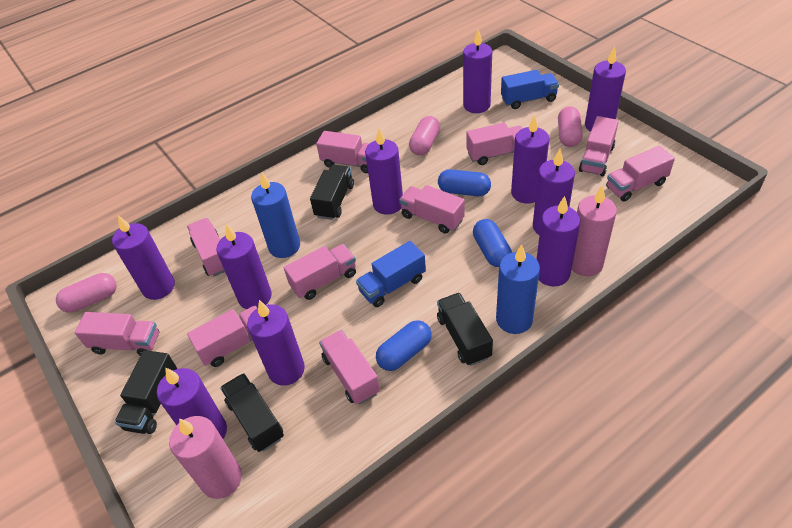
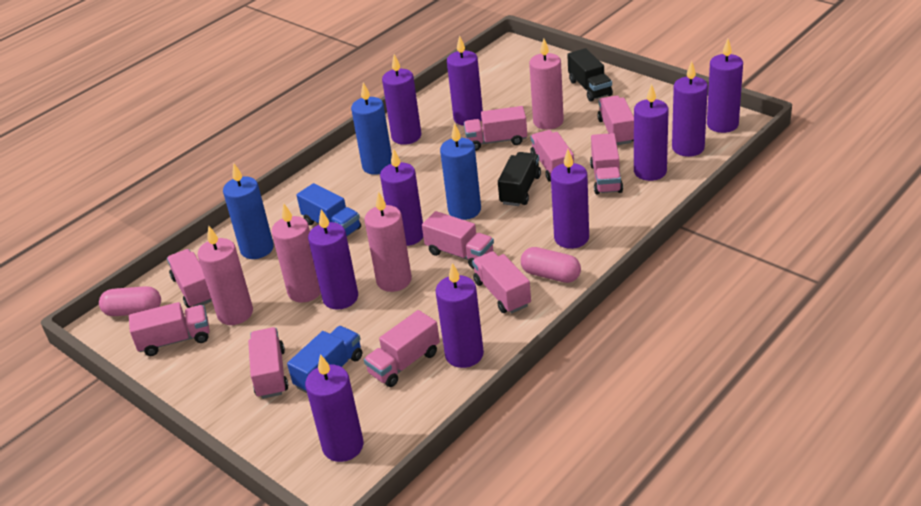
black truck: [115,350,177,434] [220,373,284,452] [310,165,354,220] [437,293,493,366] = 4 -> [498,152,541,206] [567,48,613,102] = 2
blue candle: [251,172,300,258] [496,244,540,334] = 2 -> [223,163,274,259] [351,82,392,175] [440,123,481,220] = 3
blue capsule: [376,320,432,371] [438,169,491,196] [473,219,512,267] = 3 -> none = 0
pink candle: [169,416,242,499] [572,185,617,276] = 2 -> [198,226,253,325] [271,203,321,302] [364,191,412,292] [529,38,564,130] = 4
pink capsule: [56,273,117,313] [409,116,440,155] [558,106,582,147] = 3 -> [99,286,161,316] [521,247,581,283] = 2

